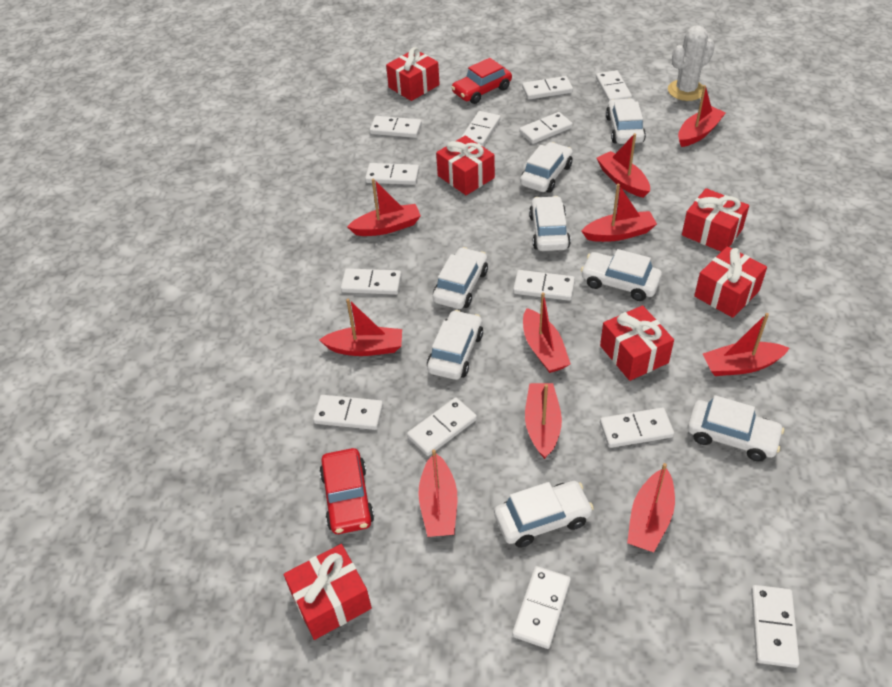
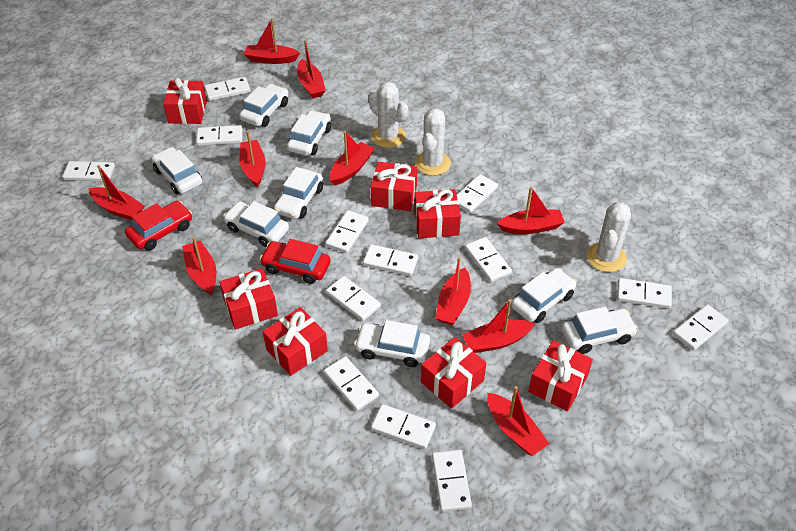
red gift: [284,544,372,640] [386,47,440,101] [436,136,495,195] [600,305,674,381] [682,188,749,252] [694,246,767,318] = 6 -> [163,78,207,124] [219,268,278,330] [263,307,328,376] [371,162,417,211] [414,189,461,238] [421,337,486,409] [528,340,593,411] = 7
white cactus: [668,25,715,101] = 1 -> [369,82,408,148] [415,108,451,176] [587,202,631,272] = 3

